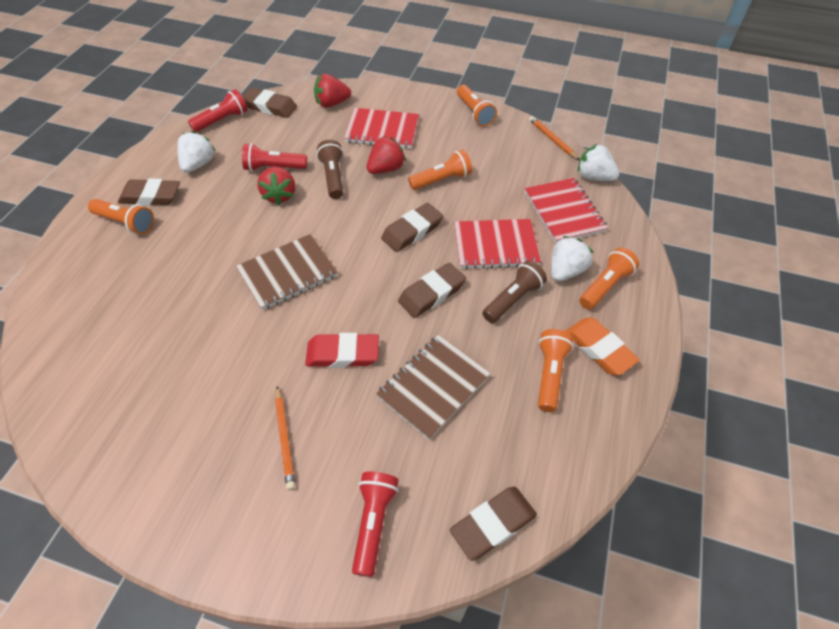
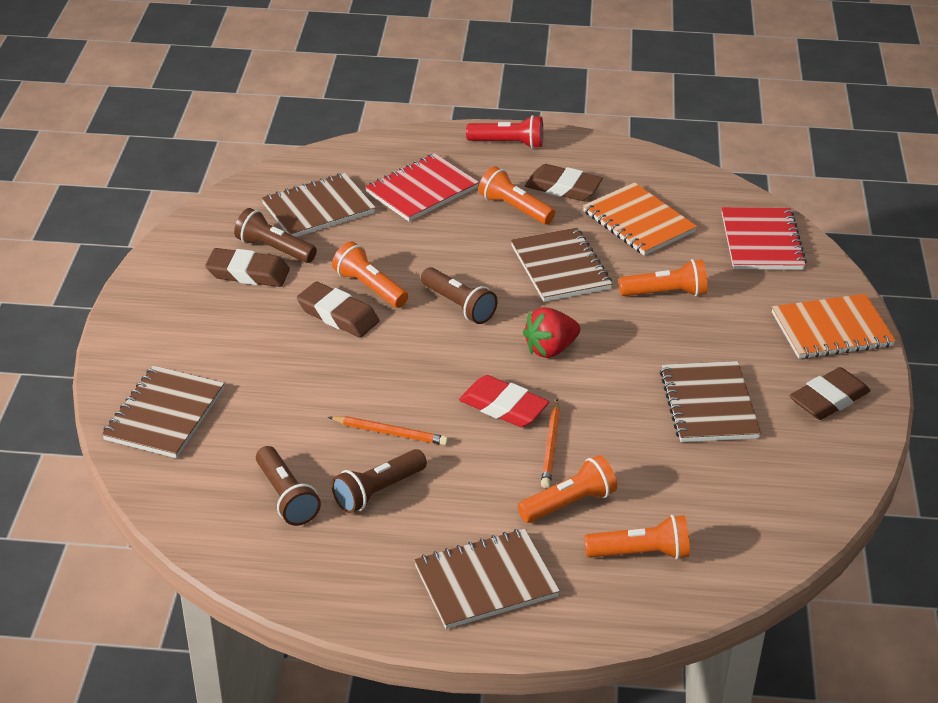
brown eraser: [118,179,180,206] [242,88,297,118] [381,203,443,252] [398,263,466,318] [450,487,537,561] = 5 -> [205,248,290,287] [297,281,379,338] [525,164,603,201] [789,367,870,420] = 4
brown flashlight: [316,140,343,199] [482,261,547,323] = 2 -> [234,208,317,263] [256,446,321,526] [331,449,427,513] [421,267,498,324] = 4
brown notebook: [236,234,338,310] [376,335,491,440] = 2 -> [102,366,224,458] [262,173,376,237] [414,529,560,629] [511,228,612,302] [660,361,761,442] = 5
orange eraser: [566,318,640,375] = 1 -> none = 0
orange notebook: none = 0 -> [583,182,697,256] [772,294,896,359] = 2
red flashlight: [188,89,248,132] [242,143,307,171] [352,472,399,577] = 3 -> [466,115,543,149] = 1
red notebook: [344,108,419,149] [454,219,541,269] [525,178,608,243] = 3 -> [365,153,479,221] [722,207,807,270] = 2
red strawberry: [257,167,295,205] [314,74,351,108] [367,136,406,174] = 3 -> [523,307,580,358] = 1
white strawberry: [178,131,216,172] [551,236,593,282] [578,144,619,181] = 3 -> none = 0

